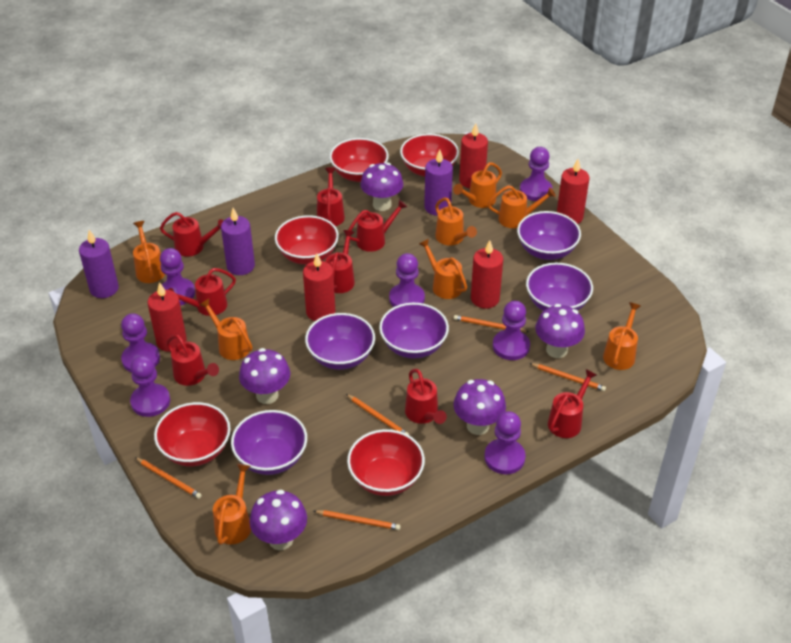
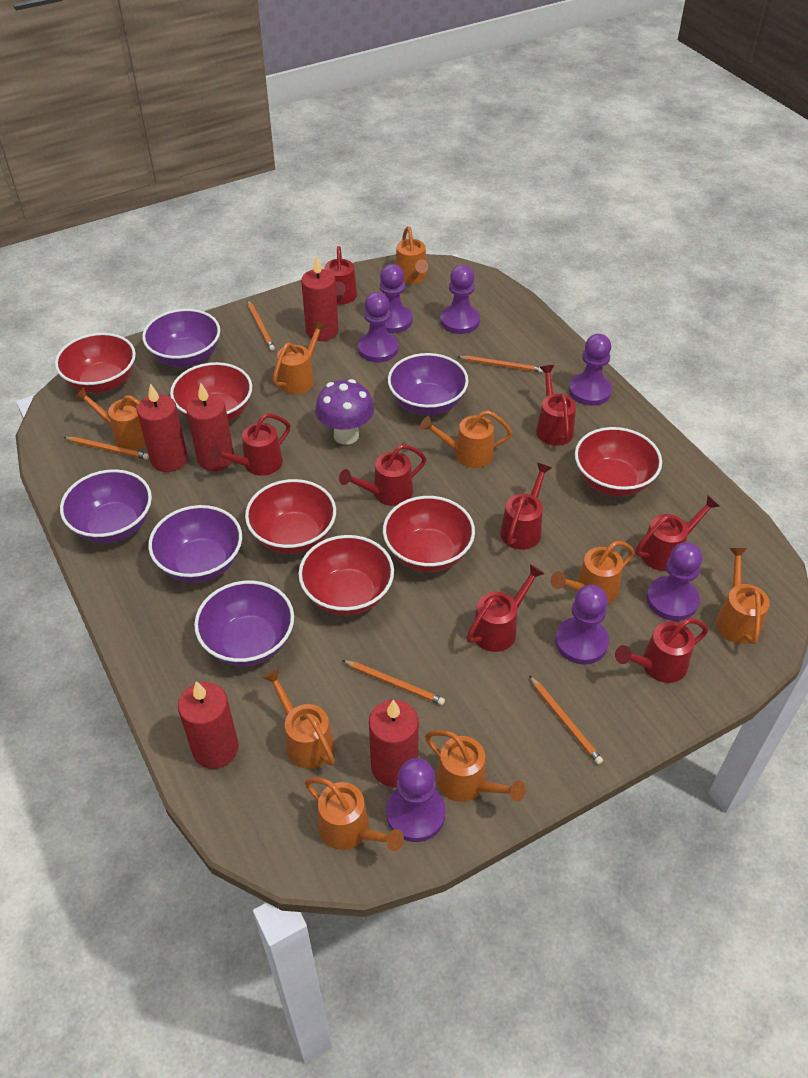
orange watering can: [133,221,165,283] [199,299,252,360] [213,464,251,545] [419,239,467,299] [435,197,477,245] [453,162,502,208] [488,185,556,228] [603,302,641,370] = 8 -> [75,387,146,450] [262,668,335,769] [273,320,327,394] [305,777,404,851] [396,226,428,284] [420,410,512,468] [425,730,526,802] [551,541,635,604] [716,548,770,644] = 9
purple candle: [79,230,119,298] [221,208,255,275] [424,149,453,216] = 3 -> none = 0
purple mushroom: [239,348,290,404] [250,490,307,550] [360,162,403,211] [453,379,506,435] [535,304,585,358] = 5 -> [315,379,374,445] = 1
red bowl: [154,402,231,467] [275,215,339,265] [330,138,389,182] [347,429,425,496] [400,133,459,177] = 5 -> [55,333,136,393] [170,362,252,422] [245,479,336,554] [298,535,394,616] [383,496,475,572] [575,427,662,497] = 6

